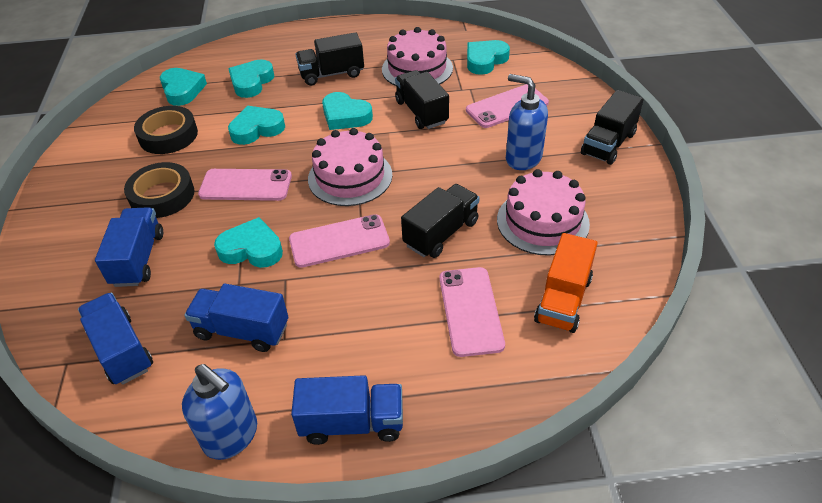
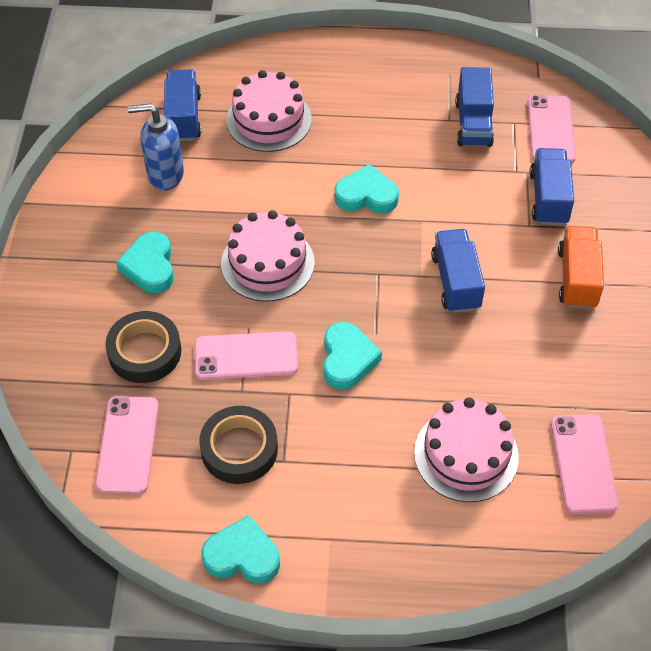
black truck: [296,32,364,86] [395,70,449,129] [401,184,480,258] [581,90,644,165] = 4 -> none = 0
blue soap dispenser: [182,364,257,460] [506,74,548,170] = 2 -> [127,103,184,191] = 1
turquoise heart: [160,68,207,106] [214,217,283,268] [228,105,285,145] [229,59,274,98] [322,92,373,130] [467,40,510,75] = 6 -> [116,232,174,293] [201,515,280,584] [323,322,382,390] [334,164,399,214] = 4

